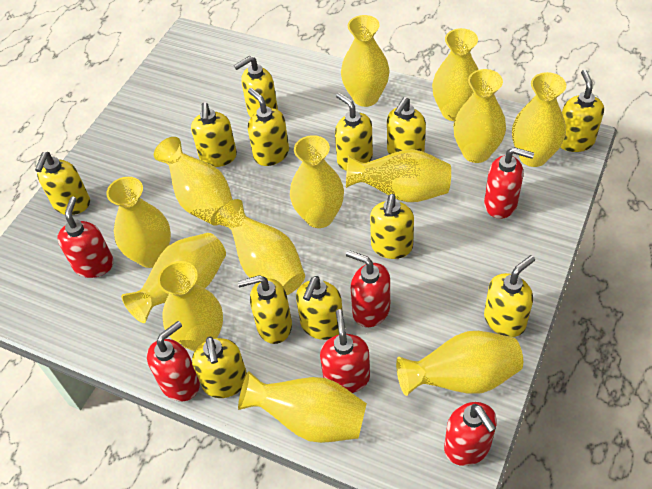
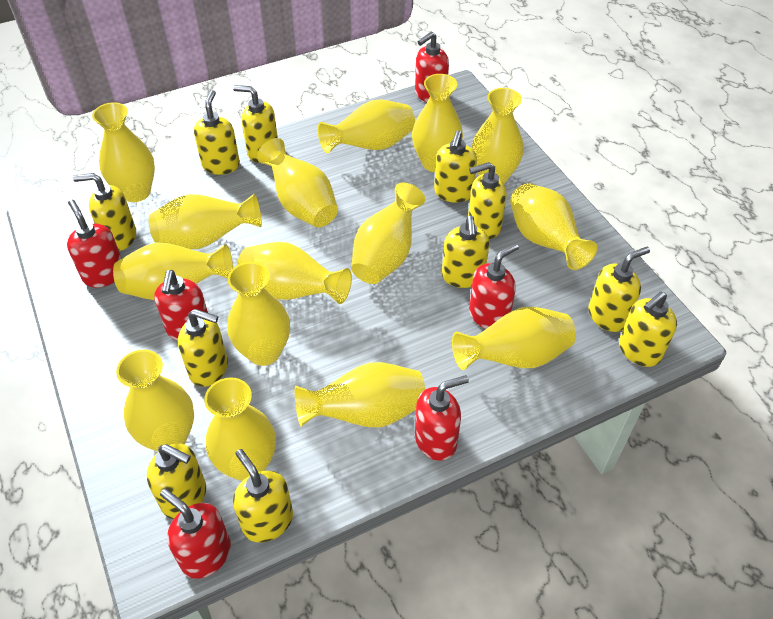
yellow soap dispenser: [35,152,90,215] [191,103,237,167] [192,336,247,398] [234,56,278,117] [238,275,292,344] [248,88,289,166] [296,276,343,340] [335,93,373,171] [370,194,414,259] [387,97,426,154] [484,255,535,337] [560,69,604,152] = 12 -> [73,173,136,251] [147,444,206,519] [178,309,228,387] [194,90,240,175] [233,85,278,163] [233,449,293,542] [434,130,477,203] [442,216,489,288] [468,162,507,239] [589,247,650,332] [619,291,677,367] = 11
yellow vase: [106,177,171,268] [121,233,226,323] [154,137,233,226] [158,261,223,352] [215,199,305,295] [238,371,367,443] [290,135,344,228] [341,15,390,107] [346,149,451,202] [396,331,523,396] [432,28,479,121] [453,69,506,163] [512,72,566,167] = 13 -> [92,102,155,202] [113,243,233,300] [116,350,194,452] [149,194,262,249] [204,377,276,481] [227,262,290,366] [237,242,352,304] [257,138,338,227] [295,362,425,428] [318,100,415,153] [351,183,425,284] [412,74,463,172] [452,307,576,370] [471,88,524,184] [510,183,597,270] = 15

